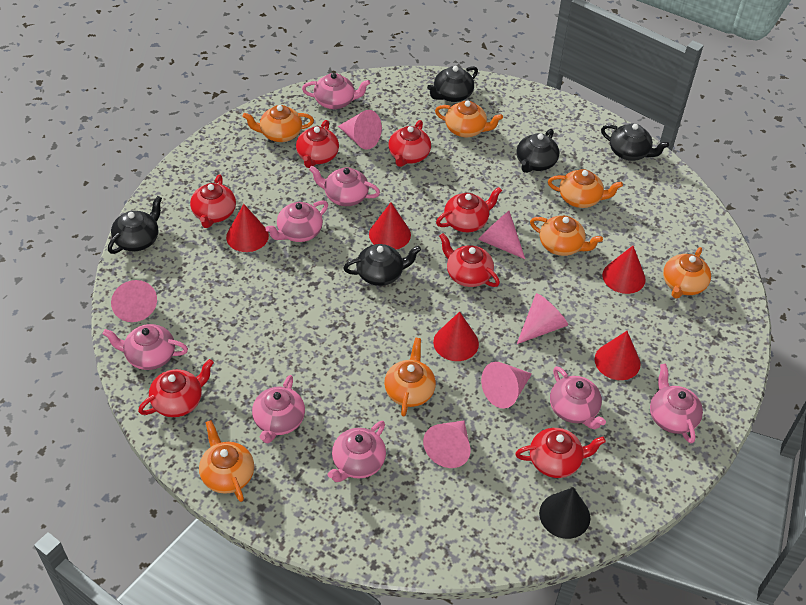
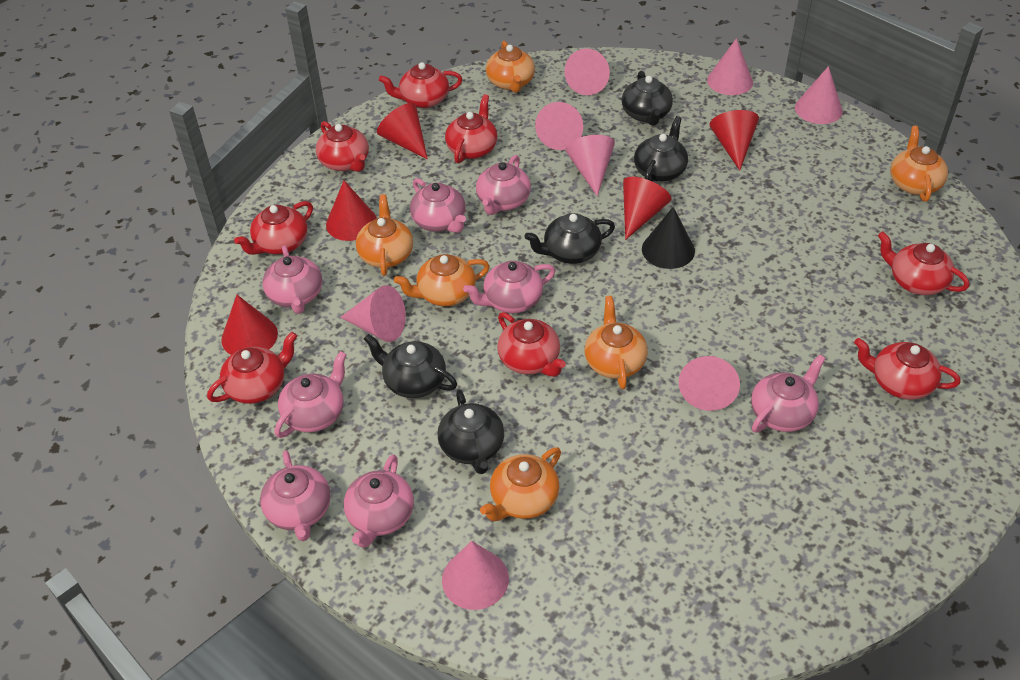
orange teapot: [199,420,254,502] [242,105,314,142] [384,338,436,416] [435,101,503,137] [530,216,603,256] [548,169,623,208] [663,247,711,299] = 7 -> [356,194,413,276] [394,254,490,306] [480,447,561,521] [486,41,535,93] [584,296,648,389] [890,126,948,202] = 6
pink cone: [111,280,157,322] [338,110,382,150] [423,421,470,468] [478,211,525,259] [481,362,532,408] [517,293,568,344] = 6 -> [340,285,406,342] [442,541,509,610] [535,102,583,150] [564,48,610,95] [565,135,615,196] [679,356,740,411] [707,38,753,95] [795,66,843,124] = 8
red teapot: [138,359,214,417] [190,175,236,228] [296,120,339,168] [388,120,431,167] [436,187,502,232] [439,233,500,287] [515,428,606,478] = 7 -> [207,332,297,404] [234,201,313,255] [316,121,369,172] [379,62,462,108] [445,94,497,163] [497,312,566,377] [854,338,961,400] [878,231,969,295] = 8

